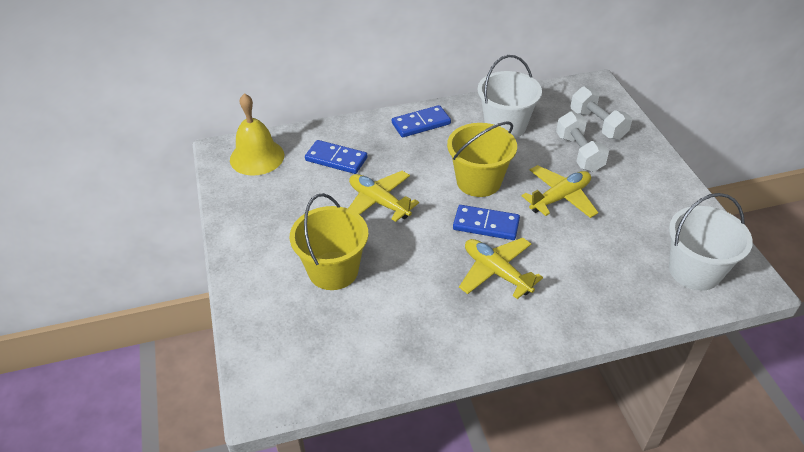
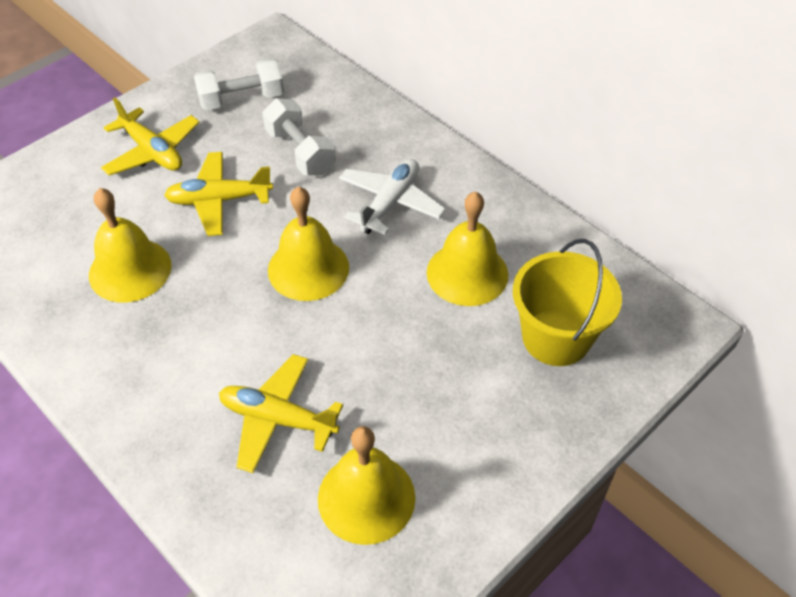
blue domino: [305,140,367,174] [392,105,451,138] [453,205,520,240] = 3 -> none = 0
white bucket: [478,55,542,138] [669,193,753,291] = 2 -> none = 0
white plane: none = 0 -> [339,159,446,235] = 1
yellow bell: [230,93,284,176] = 1 -> [89,188,172,302] [268,186,349,301] [318,426,416,545] [427,191,508,306] = 4
yellow bucket: [290,193,369,290] [447,121,517,197] = 2 -> [513,239,622,366] = 1

